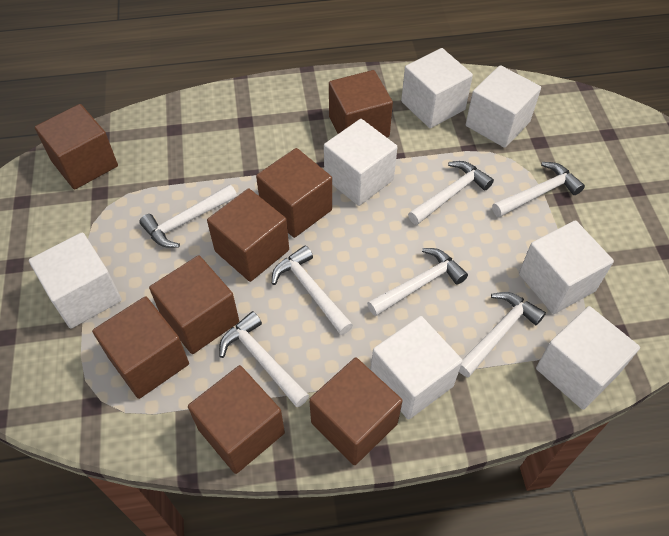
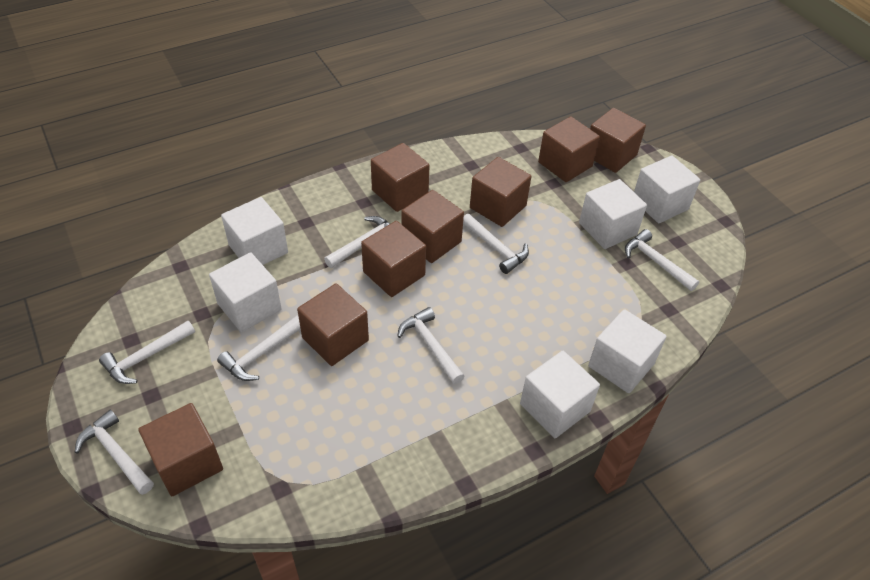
white cube: [29,232,122,329] [324,119,397,206] [371,316,463,420] [401,48,473,128] [466,65,541,148] [519,220,614,314] [536,306,640,410] = 7 -> [209,252,282,332] [221,197,288,265] [520,351,600,438] [579,179,647,249] [588,309,666,393] [634,155,700,223] = 6

